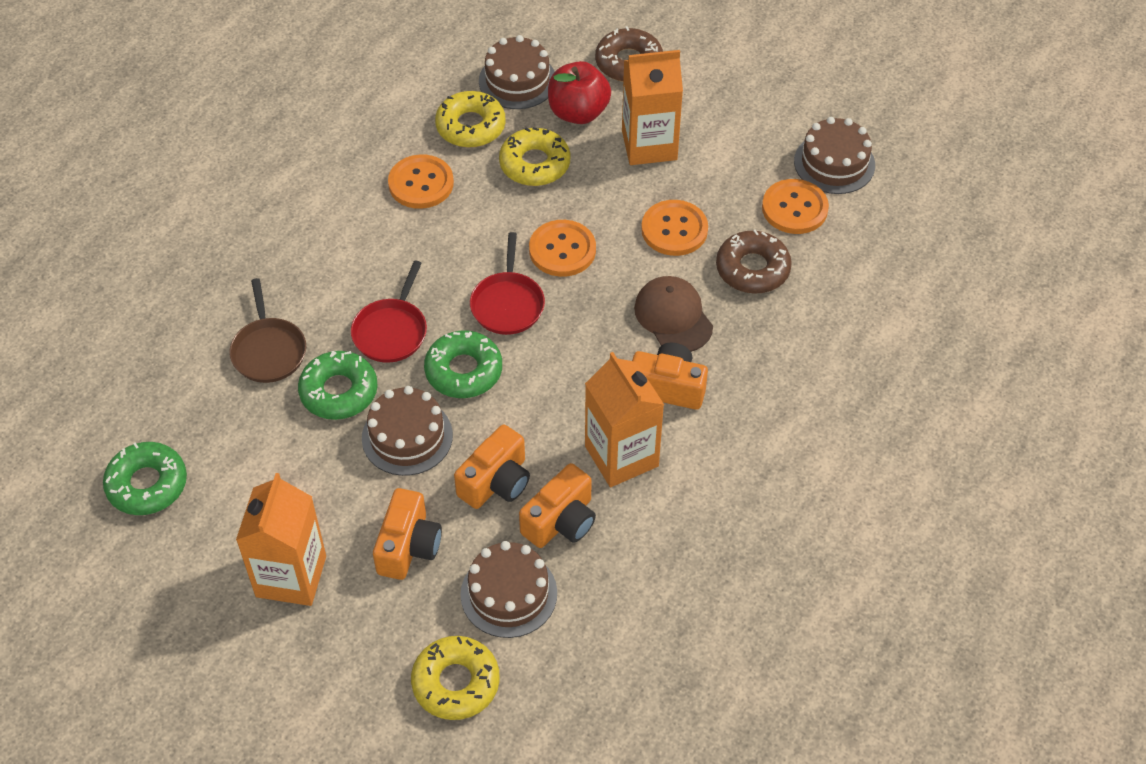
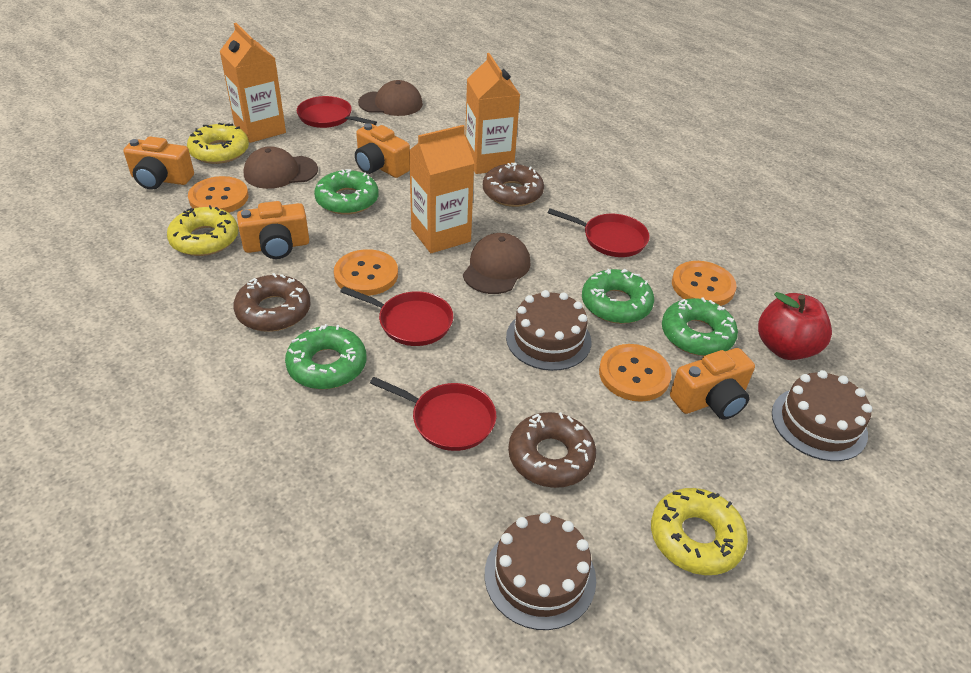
brown cake: [362,386,453,476] [460,541,557,638] [479,35,555,109] [794,117,875,194] = 4 -> [485,513,596,630] [506,290,591,371] [772,370,872,461] = 3
brown cap: [634,276,713,352] = 1 -> [244,146,318,189] [358,80,423,116] [463,233,531,294] = 3
brown donut: [595,26,663,82] [716,230,792,294] = 2 -> [233,273,311,332] [483,163,544,207] [508,412,596,488] = 3
brown pan: [229,278,306,383] = 1 -> none = 0
green donut: [103,442,187,515] [298,351,378,420] [424,330,502,398] = 3 -> [285,324,366,389] [314,169,379,215] [582,268,654,324] [662,297,738,356] = 4
red pan: [351,261,427,363] [470,232,545,335] = 2 -> [297,96,377,128] [340,287,453,346] [370,377,496,451] [548,208,650,257] = 4

